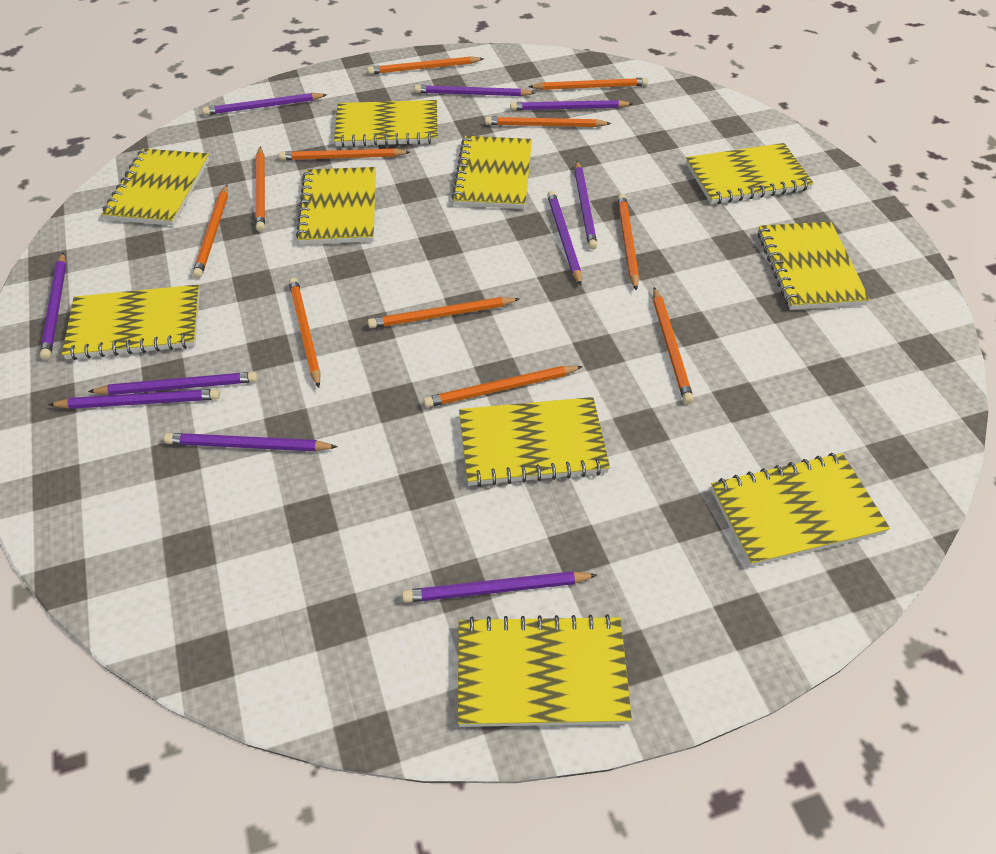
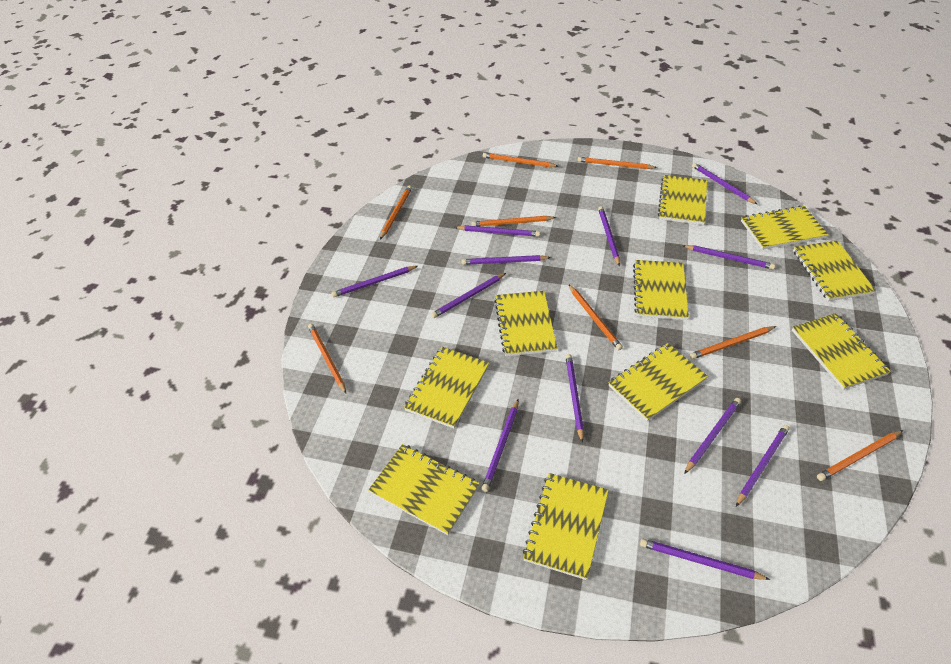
orange pencil: [192,185,228,279] [256,146,265,232] [279,148,410,160] [289,277,321,388] [367,56,484,74] [368,297,519,328] [423,366,583,407] [485,116,611,127] [528,78,648,90] [618,194,639,291] [653,287,694,404] = 11 -> [308,324,346,394] [380,185,412,239] [472,216,556,227] [483,153,558,167] [569,285,623,350] [578,157,657,169] [690,326,776,359] [817,430,903,481] = 8
purple pencil: [40,253,66,360] [48,389,220,409] [88,372,258,395] [164,433,338,451] [202,93,327,115] [402,571,597,603] [414,85,535,96] [510,100,633,111] [547,191,582,286] [575,161,598,250] = 10 -> [331,266,418,297] [431,273,506,318] [455,225,540,237] [461,255,551,265] [481,399,519,492] [565,354,584,443] [598,206,620,266] [640,539,770,580] [682,245,775,269] [684,398,741,474] [692,163,757,204] [736,425,789,506] = 12

